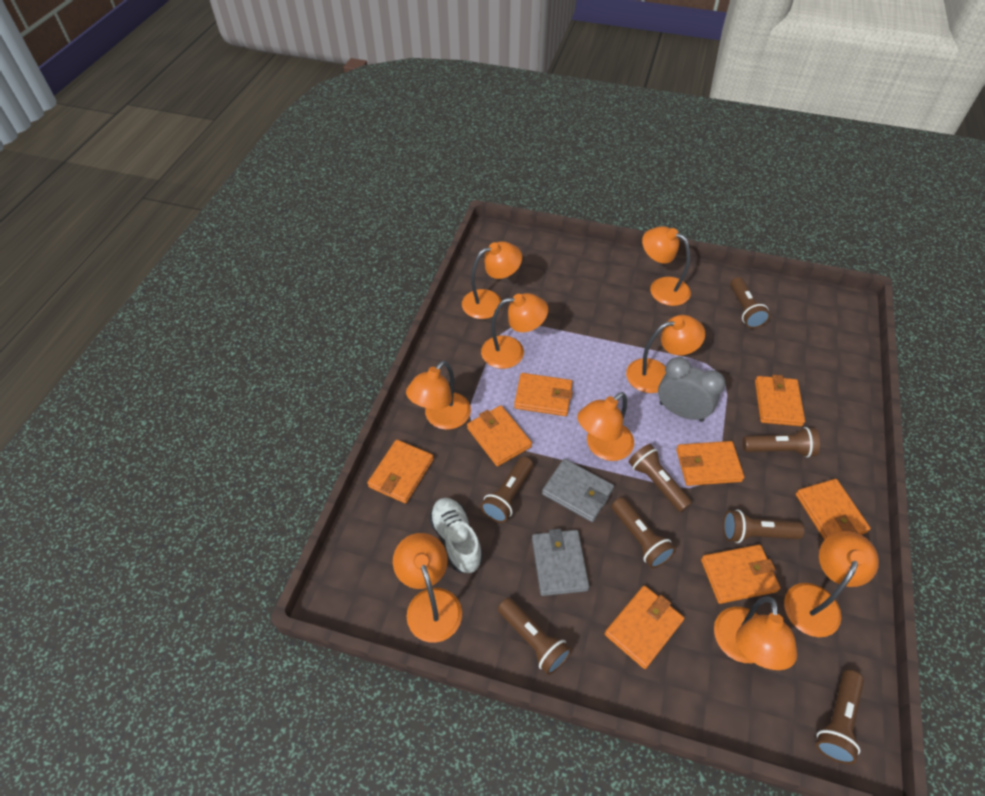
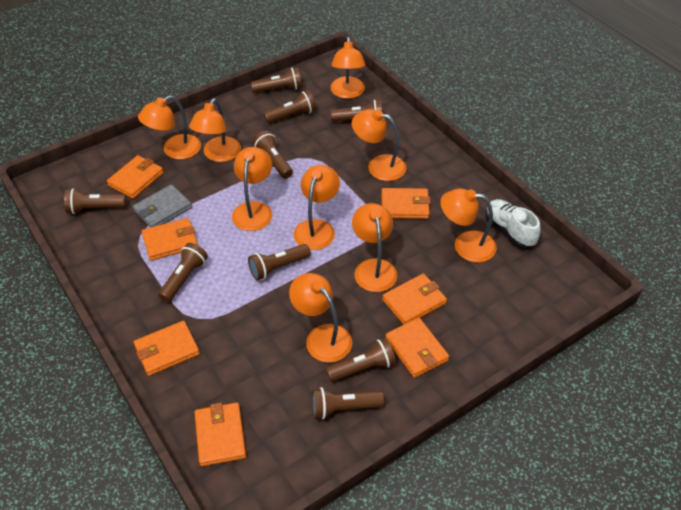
brown flashlight: [481,456,533,523] [498,598,572,675] [612,497,676,568] [628,444,692,512] [723,509,804,543] [730,277,770,328] [743,427,820,458] [816,670,864,764] = 8 -> [64,189,126,214] [158,243,208,302] [248,244,311,280] [251,67,302,93] [252,131,293,179] [263,90,316,123] [312,387,384,419] [326,338,396,382] [330,100,382,122] = 9
grey clock: [658,357,726,422] = 1 -> none = 0
grey wallet: [532,529,589,596] [542,459,614,522] = 2 -> [133,184,192,228] = 1
orange wallet: [367,440,434,504] [467,405,532,466] [514,373,573,416] [604,585,684,669] [676,441,744,486] [701,544,780,604] [755,375,805,426] [796,479,871,540] = 8 -> [107,155,164,199] [134,321,200,376] [142,218,198,261] [194,403,246,467] [381,188,431,219] [382,273,447,325] [385,318,449,378] = 7

